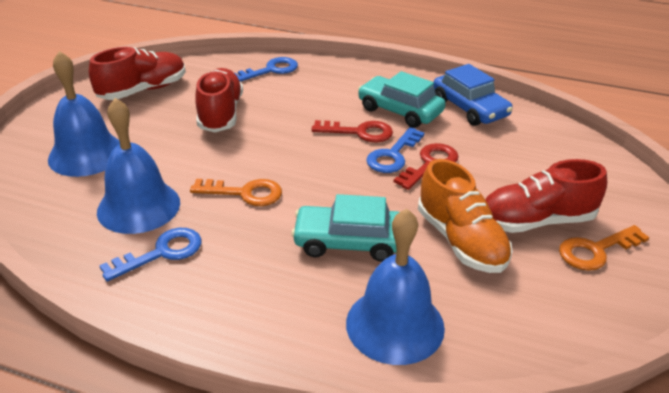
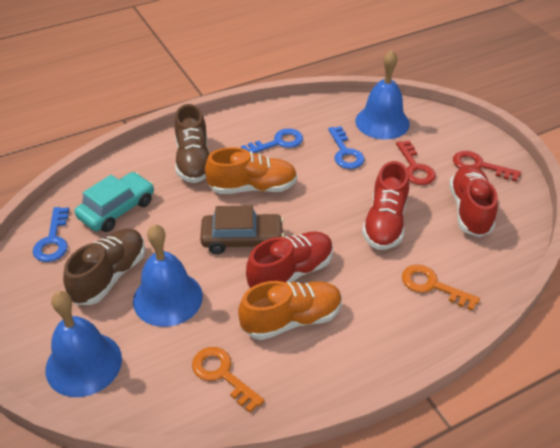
blue car: [434,64,513,126] = 1 -> none = 0
brown car: none = 0 -> [200,205,284,254] = 1
brown shoe: none = 0 -> [63,228,145,305] [175,104,209,183] = 2
orange shoe: [418,159,513,273] = 1 -> [205,147,297,194] [238,281,342,340] = 2
turquoise car: [291,194,399,262] [358,71,446,128] = 2 -> [75,172,154,232] = 1

